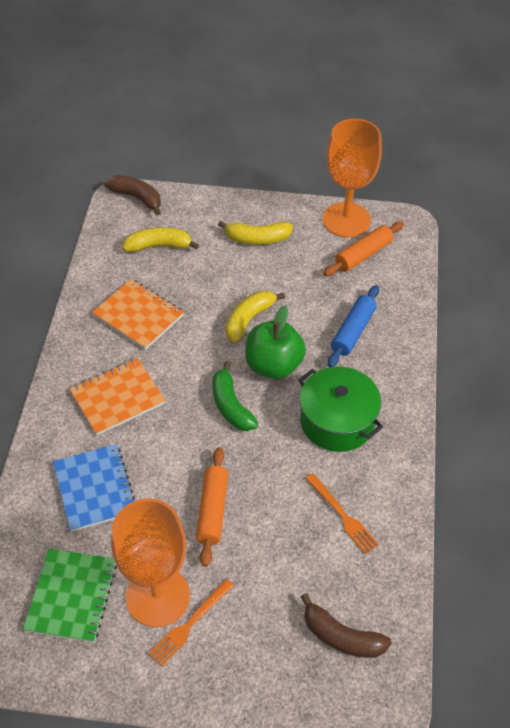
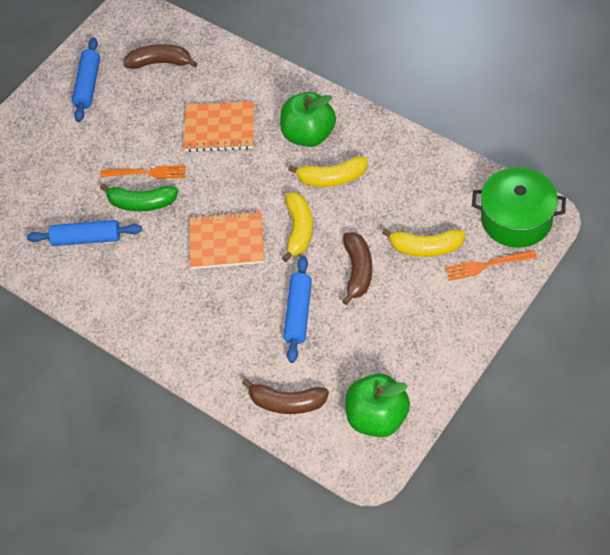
blue notebook: [53,444,135,532] = 1 -> none = 0
blue rolling pin: [328,285,379,367] = 1 -> [27,220,142,246] [72,37,100,122] [283,256,312,363] = 3
brown banana: [104,175,161,216] [301,593,392,658] = 2 -> [123,44,198,69] [242,378,329,414] [342,233,372,305] = 3
green apple: [245,305,306,379] = 1 -> [280,92,336,147] [345,373,410,437] = 2
green notebook: [23,549,117,643] = 1 -> none = 0
orange goblet: [111,499,190,627] [323,119,382,237] = 2 -> none = 0
orange rolling pin: [196,447,228,567] [323,221,404,276] = 2 -> none = 0

